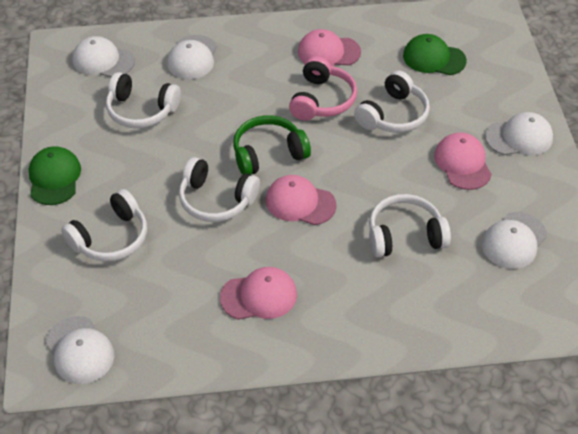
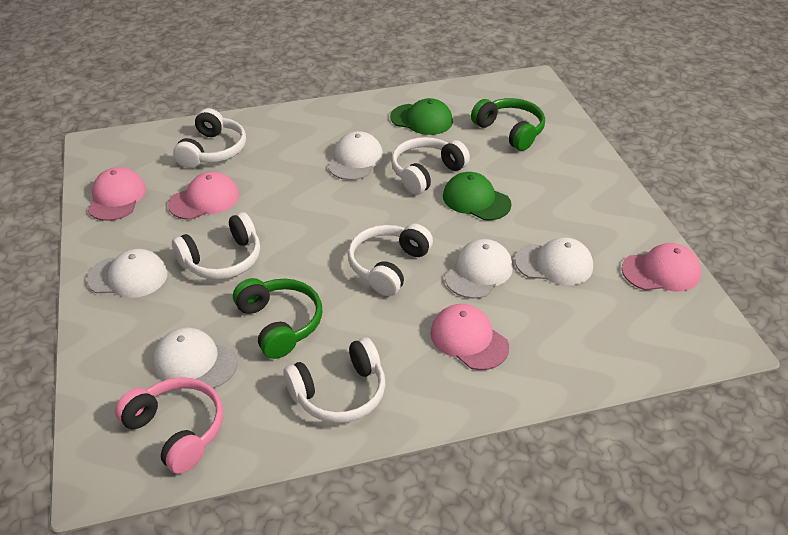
green headphones: [233,115,311,175] = 1 -> [233,278,322,359] [471,98,545,151] = 2

